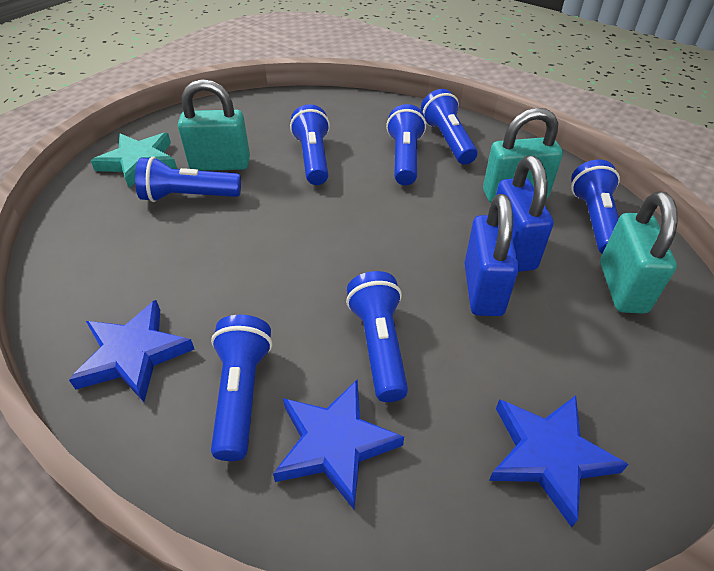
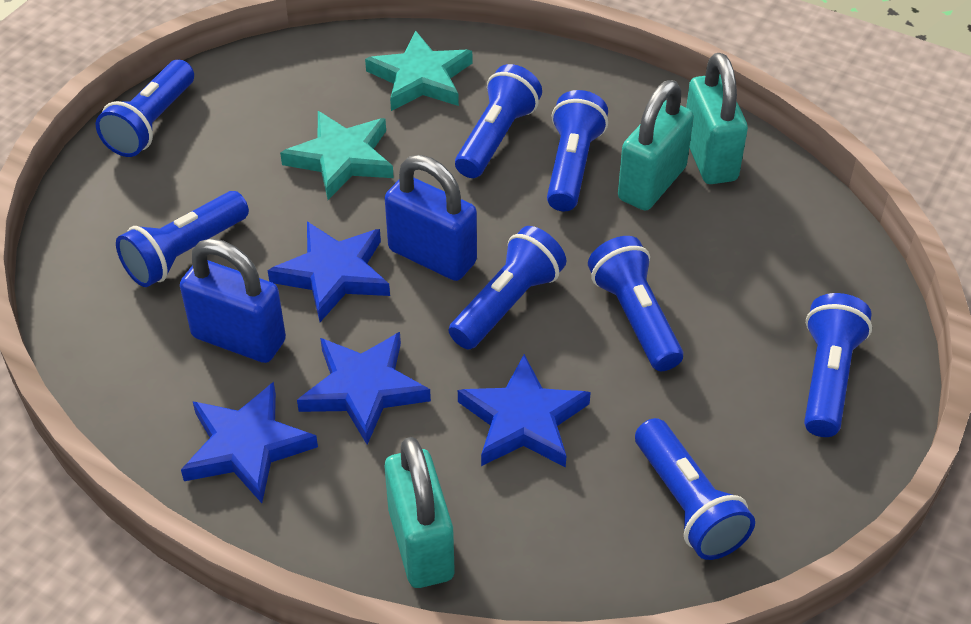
blue flashlight: [135,157,241,202] [211,315,272,461] [290,104,330,185] [346,271,408,402] [386,104,426,185] [421,89,478,165] [571,159,620,254] = 7 -> [96,60,194,157] [116,191,249,287] [449,226,566,349] [455,64,542,178] [547,90,608,211] [588,236,683,371] [635,418,755,560] [804,293,872,437] = 8
blue star: [69,300,195,402] [273,379,404,509] [489,395,629,527] = 3 -> [181,382,318,503] [267,222,390,322] [297,332,431,445] [458,354,591,468] = 4
turquoise star: [91,132,177,188] = 1 -> [280,111,394,200] [365,31,472,111] = 2

